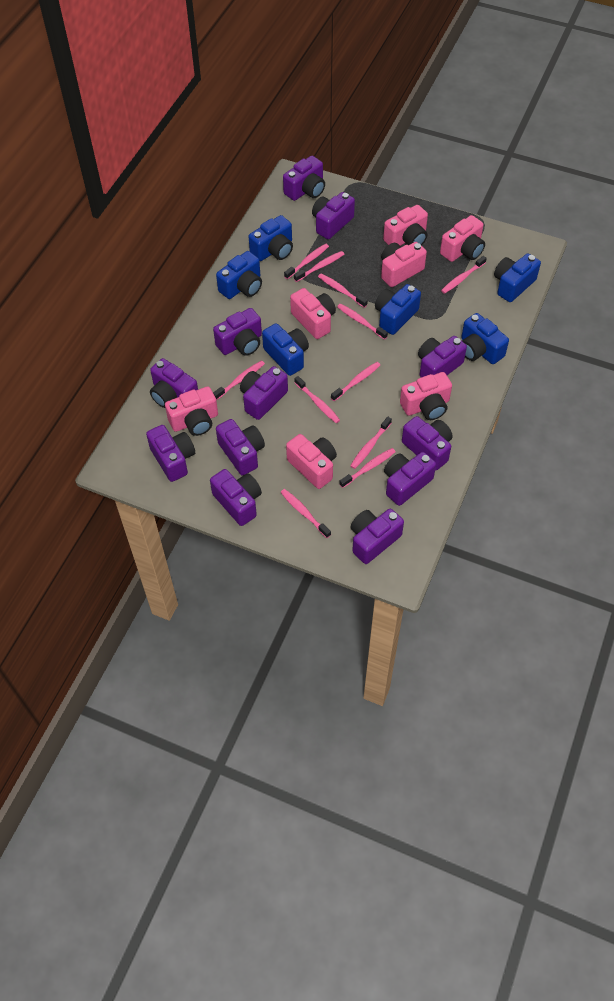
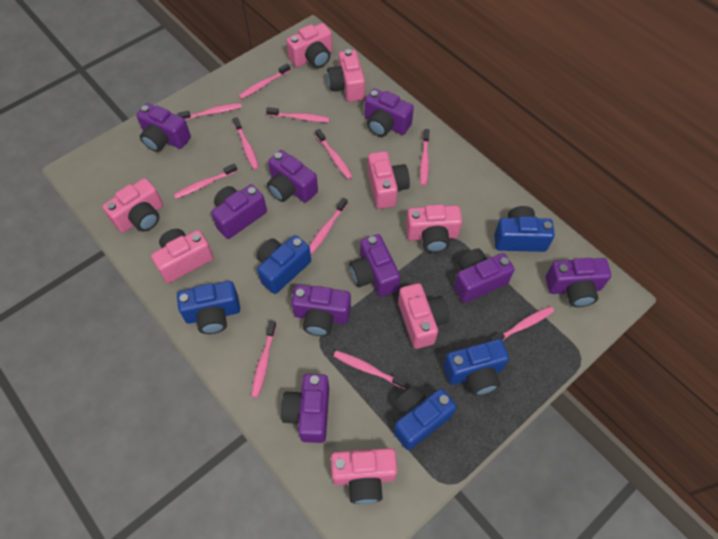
blue camera: [216,251,262,299] [249,215,293,261] [262,323,309,376] [375,284,421,335] [461,313,509,364] [494,253,541,302] = 6 -> [177,281,240,334] [257,235,311,294] [393,386,456,450] [443,339,509,396] [494,206,555,252] = 5
pink camera: [165,386,218,436] [286,434,337,489] [290,288,336,339] [381,242,427,287] [383,205,428,246] [400,372,452,420] [440,215,485,262] = 7 -> [102,178,163,233] [151,229,214,283] [286,23,333,68] [327,49,365,102] [331,448,397,504] [368,151,410,209] [398,283,449,349] [406,204,462,253] = 8
purple camera: [146,425,195,482] [150,358,198,408] [210,469,262,526] [213,308,262,356] [216,419,265,475] [240,366,288,420] [283,156,325,201] [312,192,355,239] [351,509,404,564] [384,452,436,506] [402,416,452,471] [418,336,467,377] = 12 -> [136,103,191,152] [211,184,267,239] [267,150,318,202] [281,374,329,443] [291,284,351,336] [349,234,400,297] [365,89,414,137] [454,249,514,303] [546,258,611,307] = 9

